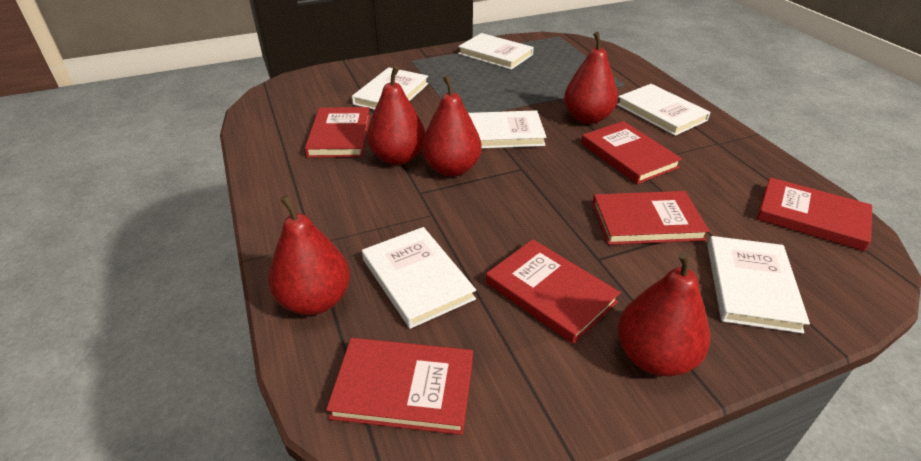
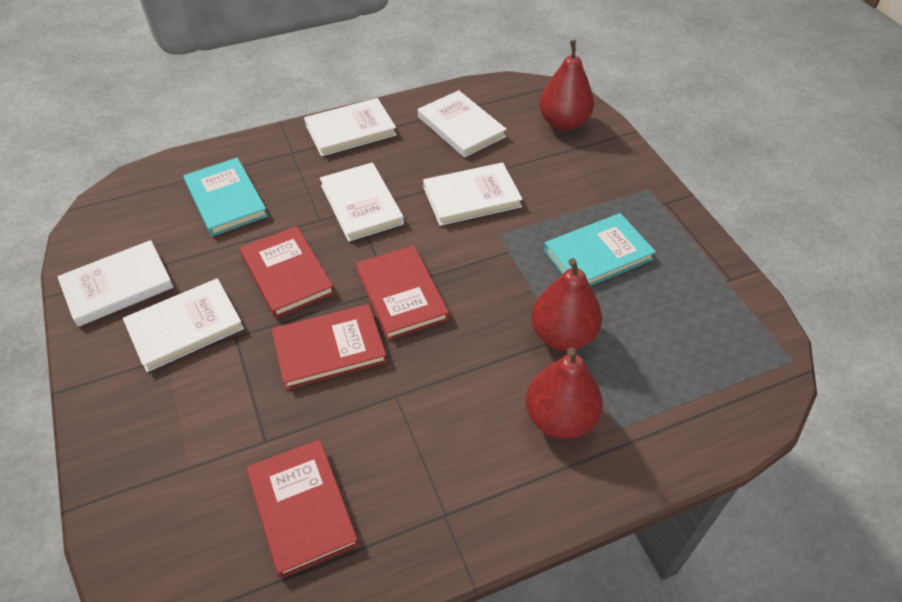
red book: [305,107,370,158] [326,338,473,435] [486,239,621,344] [581,121,682,184] [592,191,709,245] [757,177,872,251] = 6 -> [240,226,335,318] [246,439,359,578] [271,304,387,390] [356,245,449,340] = 4
red pear: [268,195,350,315] [367,66,425,165] [422,75,482,177] [564,32,618,124] [618,251,710,377] = 5 -> [525,348,603,439] [531,258,602,351] [539,40,594,131] = 3
turquoise book: none = 0 -> [183,157,268,237] [544,213,656,286] = 2

